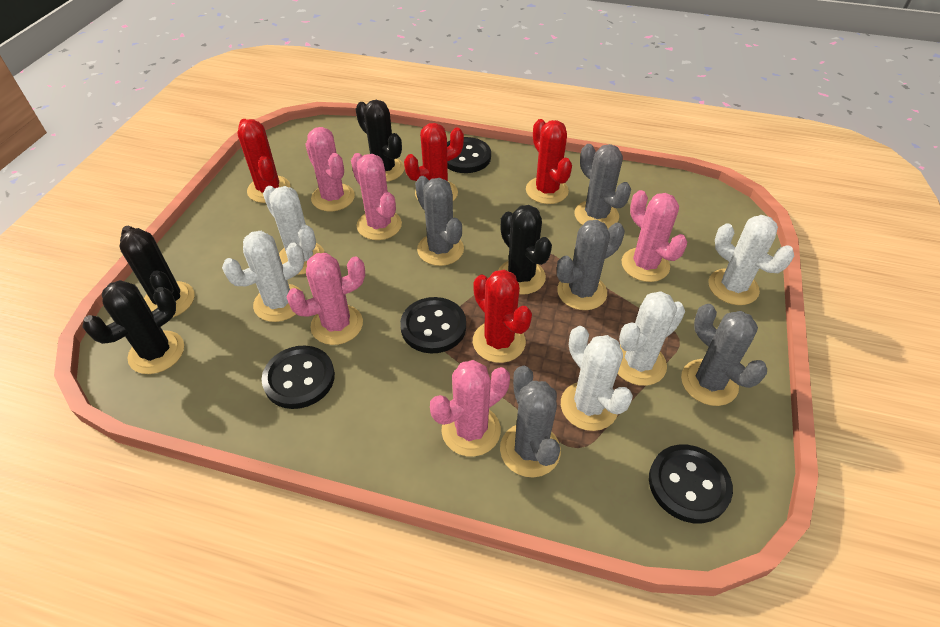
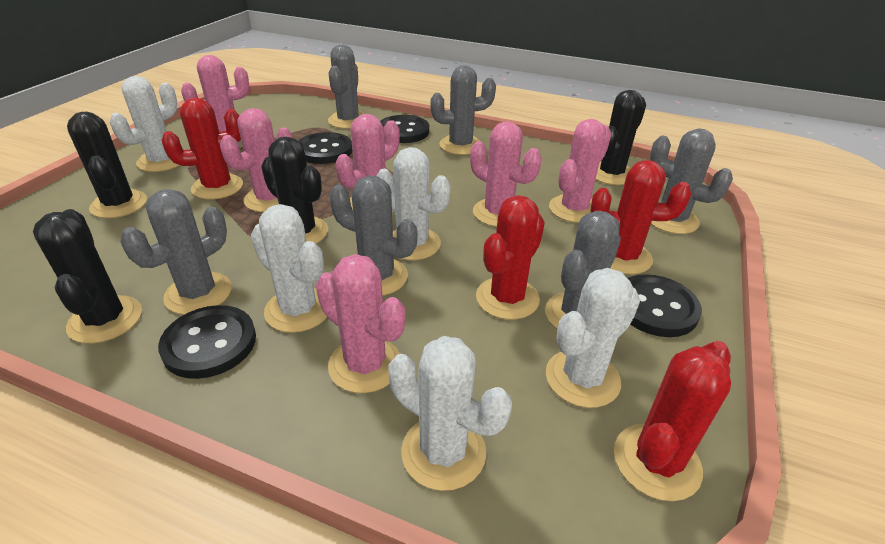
grey cactus: [415,176,464,266] [500,366,561,477] [557,220,625,310] [574,144,631,229] [681,304,767,406] = 5 -> [120,189,232,315] [328,45,363,129] [330,176,417,296] [430,65,496,155] [545,211,621,329] [650,129,733,234] = 6
pink cactus: [287,253,365,345] [305,127,355,211] [351,153,402,240] [430,360,510,457] [622,190,687,282] = 5 -> [181,55,249,132] [220,108,293,212] [316,254,406,393] [336,114,400,212] [470,121,542,227] [549,119,611,223] = 6

